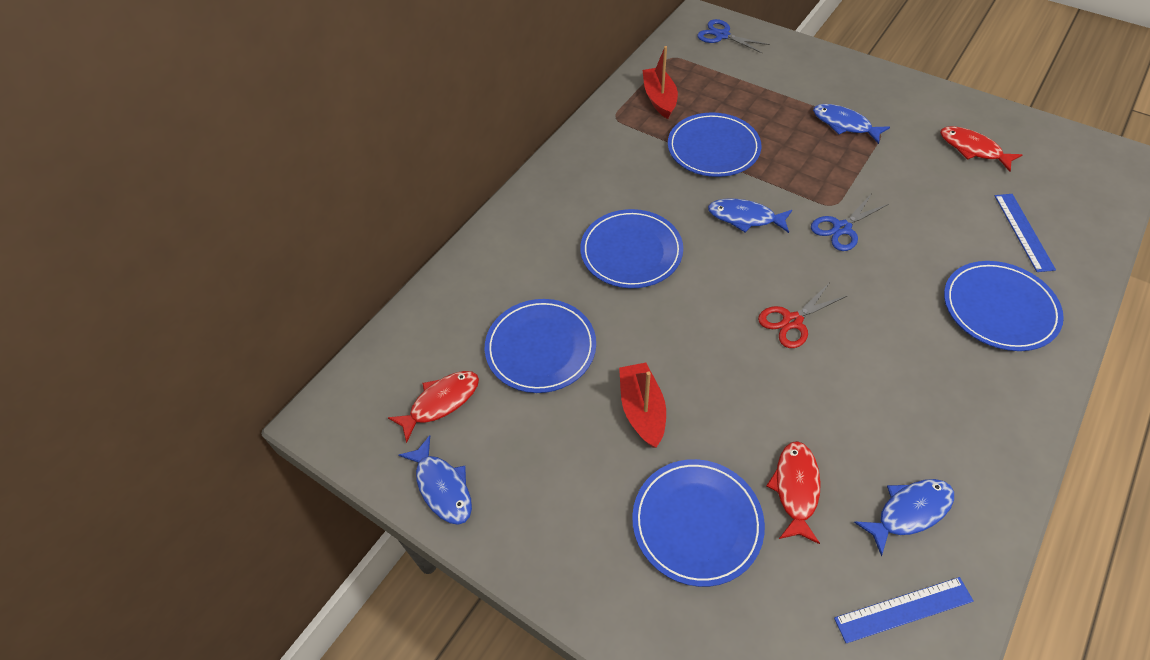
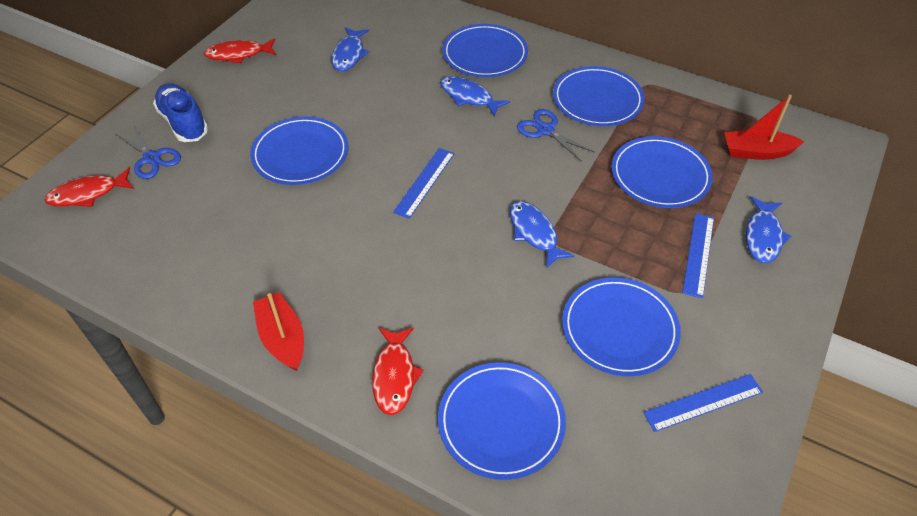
blue plate: [485,299,596,393] [580,209,683,288] [632,459,765,587] [668,112,762,177] [944,261,1064,351] = 5 -> [250,117,348,185] [438,362,566,480] [442,24,528,77] [553,66,645,126] [562,278,681,376] [612,136,713,208] = 6
blue ruler: [834,577,974,643] [995,194,1056,272] = 2 -> [393,148,455,219] [643,374,763,432] [682,213,714,298] = 3
blue shoe: none = 0 -> [153,83,208,142] = 1
red scissors: [758,283,848,348] = 1 -> none = 0

